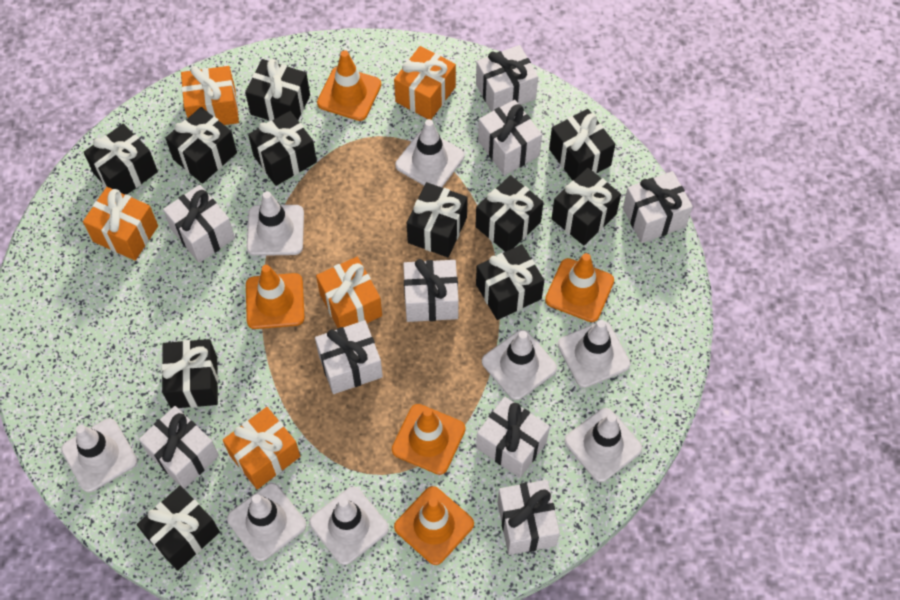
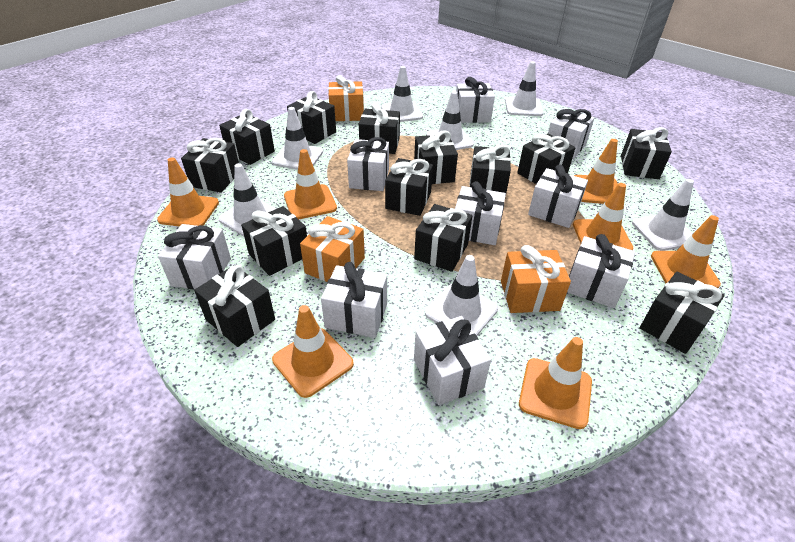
black gift: [84,124,158,194] [137,486,220,571] [162,339,218,409] [165,107,237,184] [245,59,310,121] [248,111,317,186] [407,182,468,257] [475,175,543,252] [476,244,544,320] [549,109,615,181] [551,168,621,245] = 11 -> [181,138,239,193] [194,265,275,347] [219,109,275,165] [241,206,307,276] [287,91,336,144] [359,103,400,154] [385,158,433,216] [414,131,458,184] [414,204,472,272] [470,144,511,197] [517,134,575,184] [621,127,672,179] [640,271,725,354] = 13
orange gift: [83,187,158,261] [181,66,239,125] [223,407,301,490] [316,257,382,328] [394,46,456,119] = 5 -> [300,216,365,282] [328,75,364,121] [501,245,571,313] = 3
orange traffic cone: [246,265,305,329] [317,50,381,121] [392,404,466,475] [394,486,474,565] [545,253,614,322] = 5 -> [157,157,219,227] [272,305,354,398] [284,149,337,219] [519,337,592,429] [573,183,633,250] [574,139,618,204] [651,215,721,288] = 7
white traffic cone: [61,418,138,492] [227,483,306,561] [247,191,304,256] [309,486,389,565] [395,119,464,187] [482,330,557,400] [558,320,630,388] [564,408,643,482] = 8 -> [218,163,276,237] [272,107,323,170] [381,66,423,122] [425,255,498,336] [426,91,474,150] [505,61,543,116] [632,179,694,251] = 7

